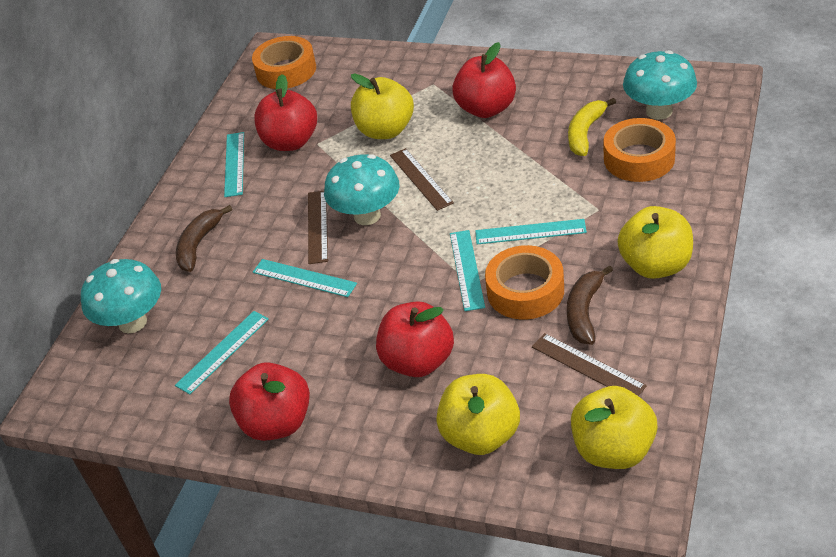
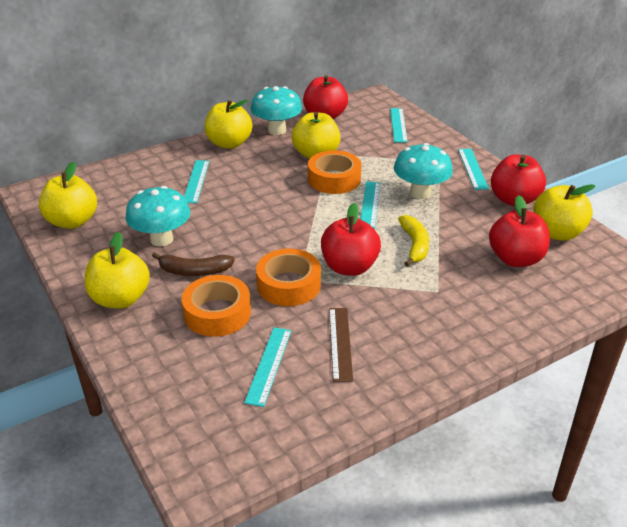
brown banana: [176,205,232,272] [567,265,613,345] = 2 -> [152,252,235,276] = 1
brown ruler: [308,191,328,264] [390,148,454,211] [532,333,647,396] = 3 -> [329,308,353,382] = 1
yellow apple: [351,74,414,139] [436,374,520,455] [571,386,657,469] [617,206,693,279] = 4 -> [39,162,97,229] [85,232,150,308] [205,100,252,149] [292,112,341,159] [533,184,595,241] = 5

